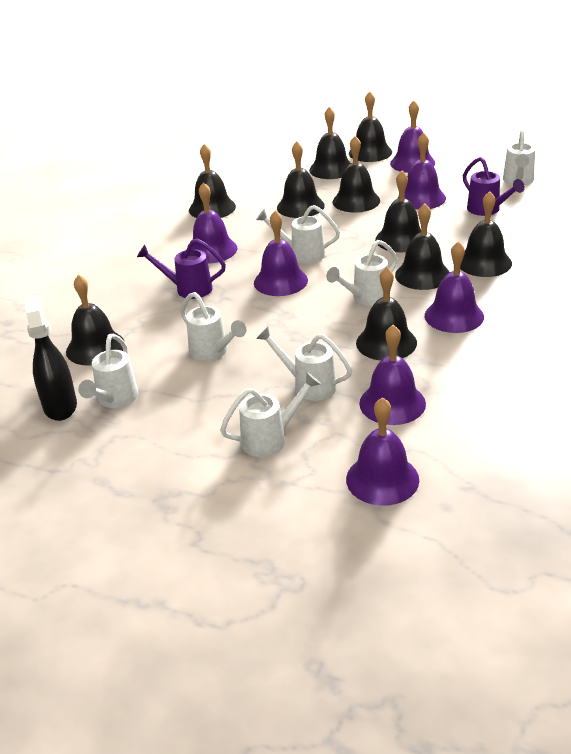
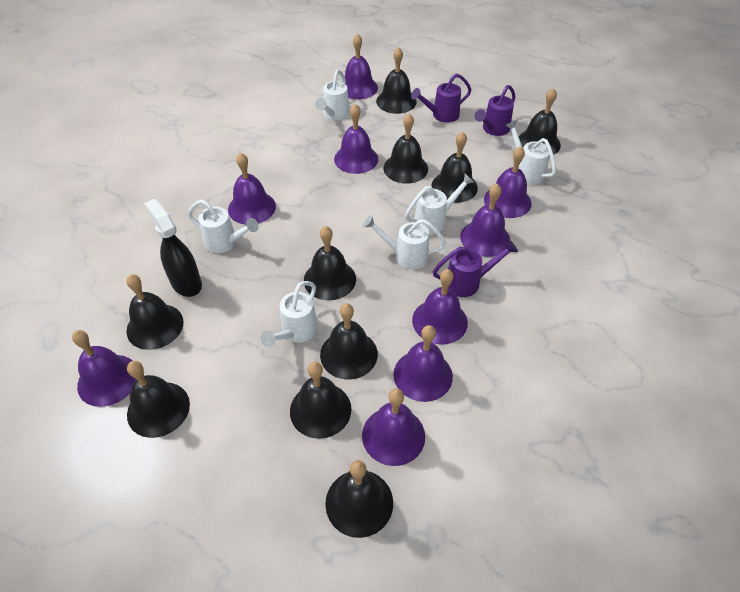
purple bell: [191,182,238,263] [254,211,308,296] [346,397,419,506] [359,325,426,425] [390,101,435,173] [398,132,446,210] [425,241,484,333] = 7 -> [72,330,136,407] [228,153,276,225] [334,104,378,174] [342,34,378,100] [362,389,425,466] [393,325,453,402] [412,269,468,345] [460,184,510,257] [484,146,531,218] = 9
purple watering can: [137,238,226,299] [463,157,525,216] = 2 -> [411,73,471,123] [433,240,518,297] [474,85,515,136] = 3
white watering can: [78,334,138,408] [180,292,247,361] [220,372,321,457] [256,205,340,263] [256,327,352,401] [326,240,398,306] [503,128,535,185] = 7 -> [188,200,259,253] [261,281,318,347] [315,70,350,120] [363,215,446,270] [405,174,474,234] [505,120,556,184] = 6

